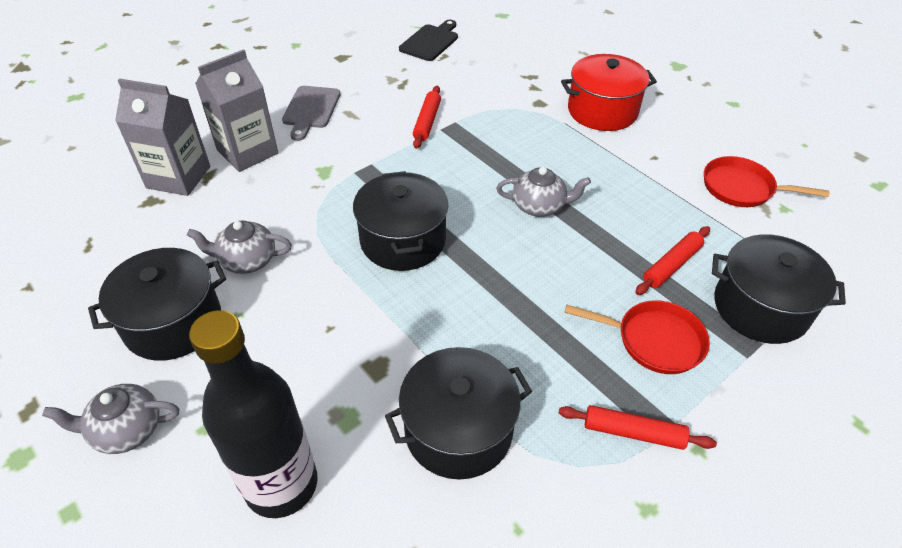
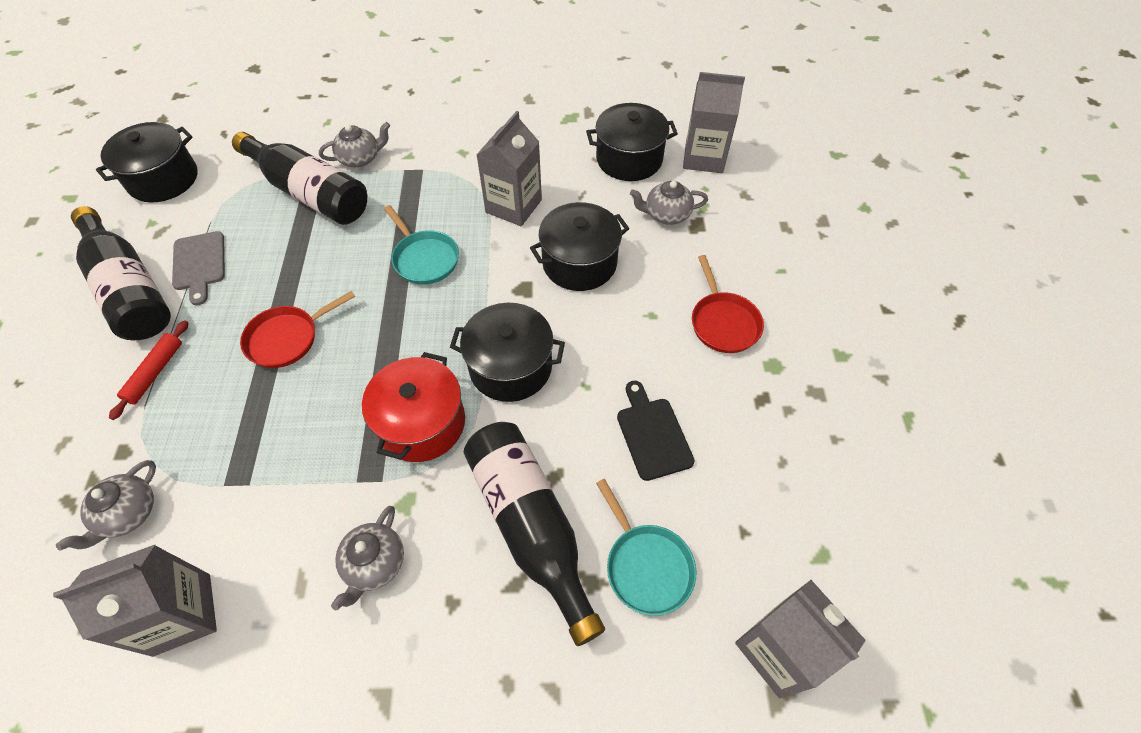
black bottle: [189,310,317,518] = 1 -> [71,206,171,340] [232,132,367,225] [464,422,605,646] = 3
grey carton: [115,78,210,196] [195,49,278,172] = 2 -> [53,545,217,657] [477,111,542,226] [683,72,745,173] [735,580,866,698] = 4
grey teapot: [42,384,179,454] [187,220,292,274] [496,167,591,217] = 3 -> [56,460,156,551] [319,122,390,168] [331,506,404,610] [630,181,708,225] = 4
red rolling pin: [413,86,441,149] [559,405,717,450] [635,226,710,295] = 3 -> [109,320,188,420] = 1
turquoise pan: none = 0 -> [384,205,459,285] [596,479,696,616] = 2

